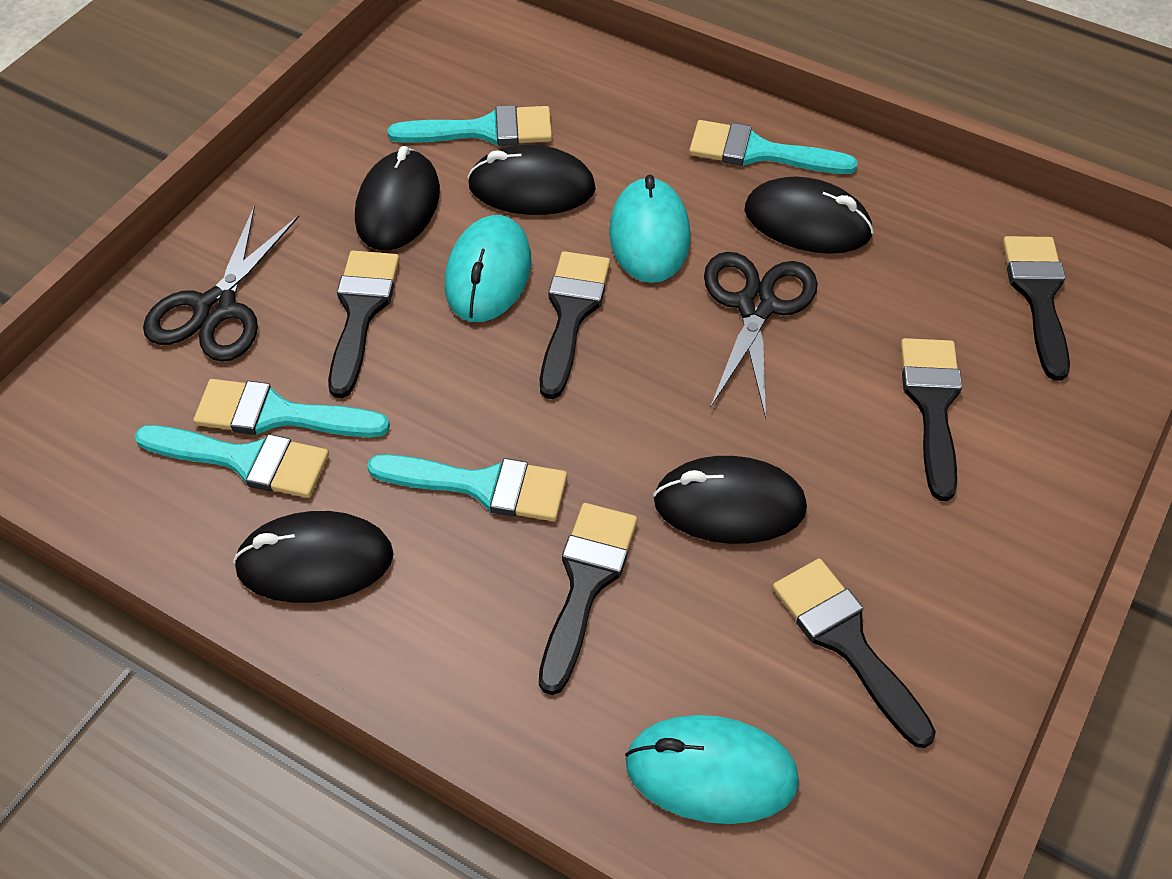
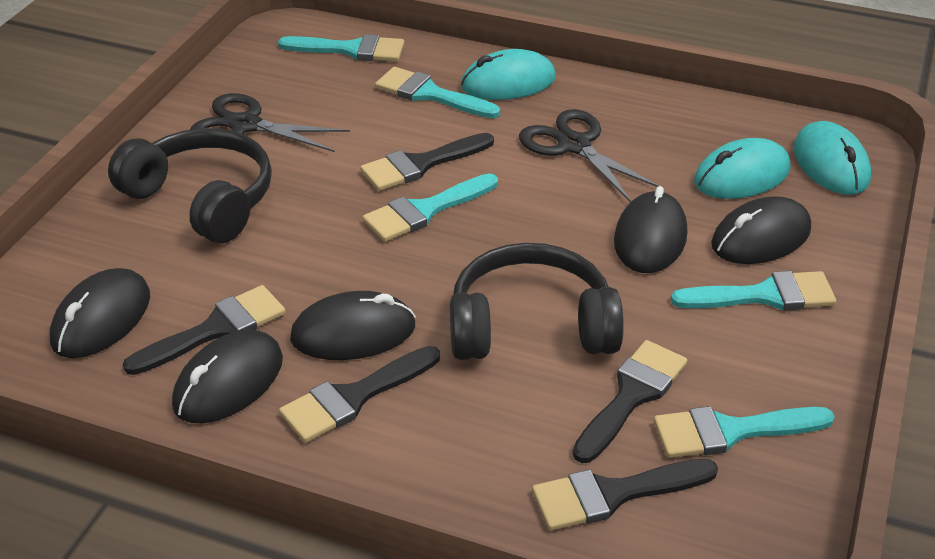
black brush: [328,251,400,398] [539,503,637,695] [540,251,610,399] [773,559,936,748] [901,338,962,501] [1003,236,1070,381] = 6 -> [123,285,286,375] [279,346,440,443] [360,133,494,191] [532,459,718,531] [573,340,687,463] = 5
black headphones: none = 0 -> [108,128,272,243] [450,243,624,360] = 2

